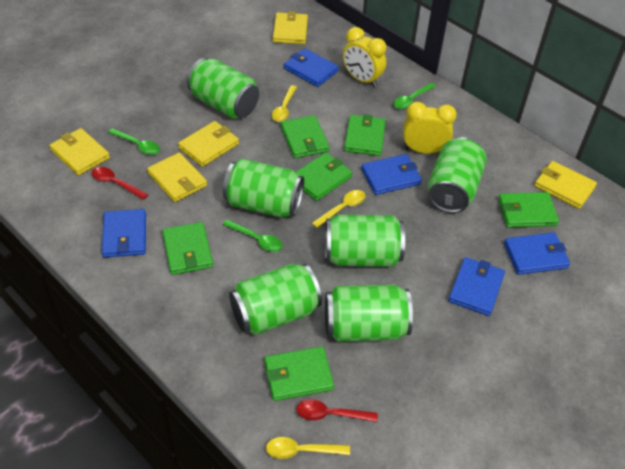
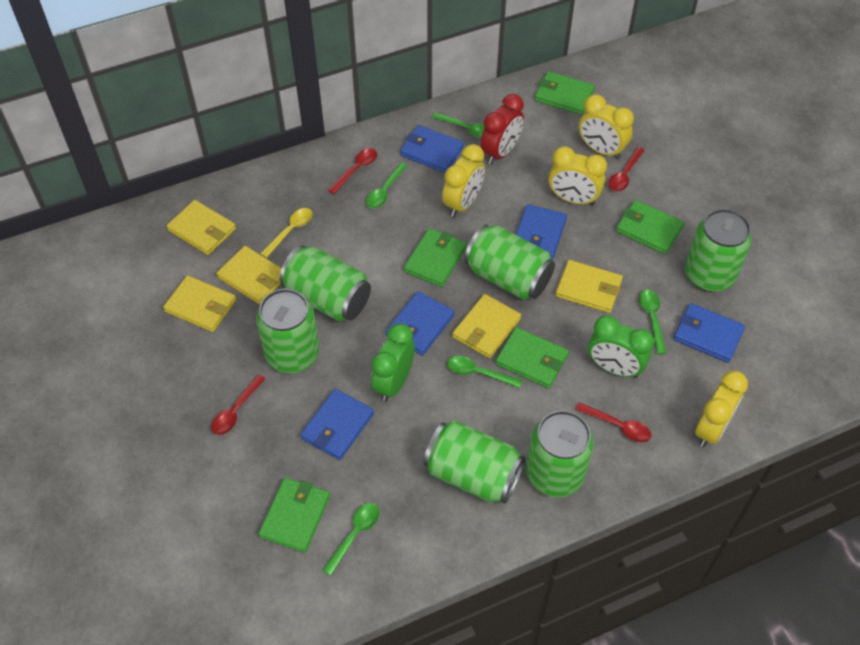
green clock: none = 0 -> [371,323,415,402] [588,315,654,378] = 2
green spoon: [108,128,160,155] [223,219,283,252] [394,83,436,109] = 3 -> [323,503,379,576] [366,163,408,209] [432,112,485,138] [447,356,522,388] [639,290,666,354] = 5
green wallet: [162,222,213,275] [264,346,334,401] [281,115,330,158] [296,152,352,201] [344,114,386,156] [498,192,559,228] = 6 -> [259,478,330,553] [404,228,466,287] [496,327,569,388] [535,71,595,115] [616,200,684,254] = 5
red clock: none = 0 -> [481,94,524,164] = 1
red spoon: [92,167,148,200] [296,400,378,422] = 2 -> [211,374,266,435] [328,148,377,194] [575,402,651,442] [608,147,645,192] = 4
yellow clock: [343,27,386,87] [403,102,457,154] = 2 -> [442,144,485,217] [549,146,607,206] [579,94,634,159] [695,371,748,447] = 4
yellow spoon: [266,437,350,459] [272,85,297,122] [312,190,366,228] = 3 -> [260,208,313,258] = 1

